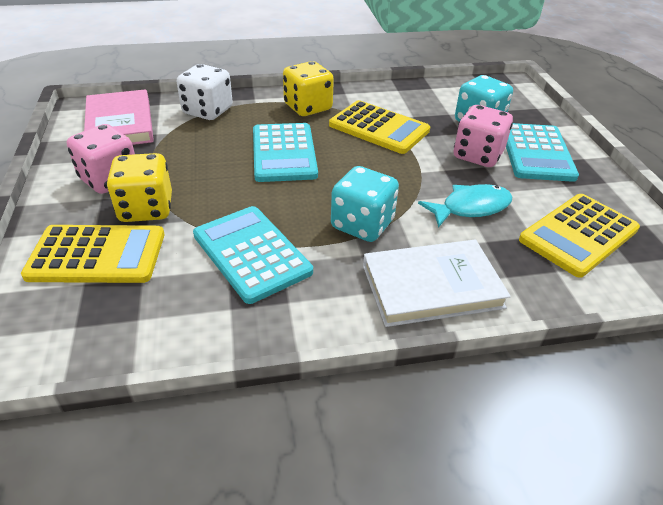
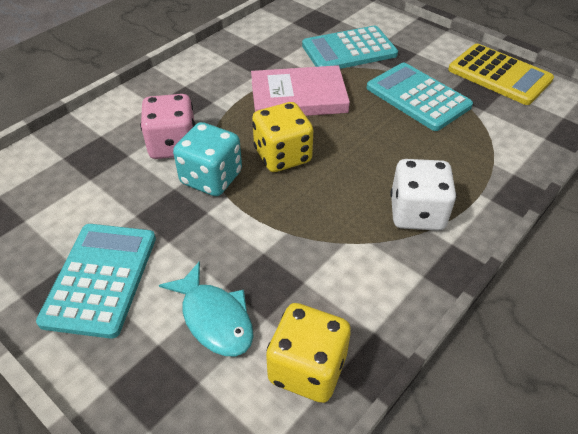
pink dice: [67,124,135,194] [454,105,513,167] = 2 -> [140,94,196,159] = 1
turquoise dice: [331,166,399,242] [455,75,513,122] = 2 -> [173,122,242,196] = 1
white book: [363,240,511,327] = 1 -> none = 0
yellow calculator: [21,225,164,283] [329,100,430,154] [519,194,640,278] = 3 -> [448,44,554,105] = 1

